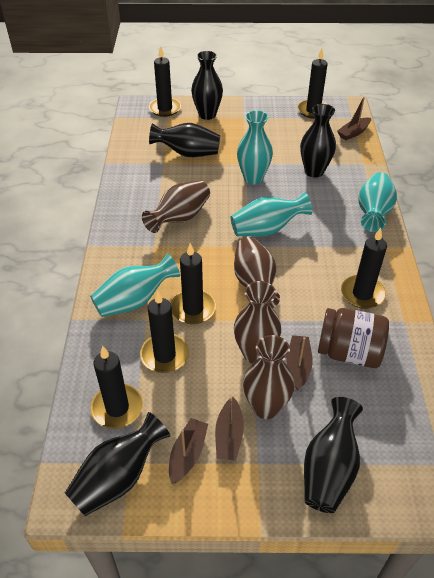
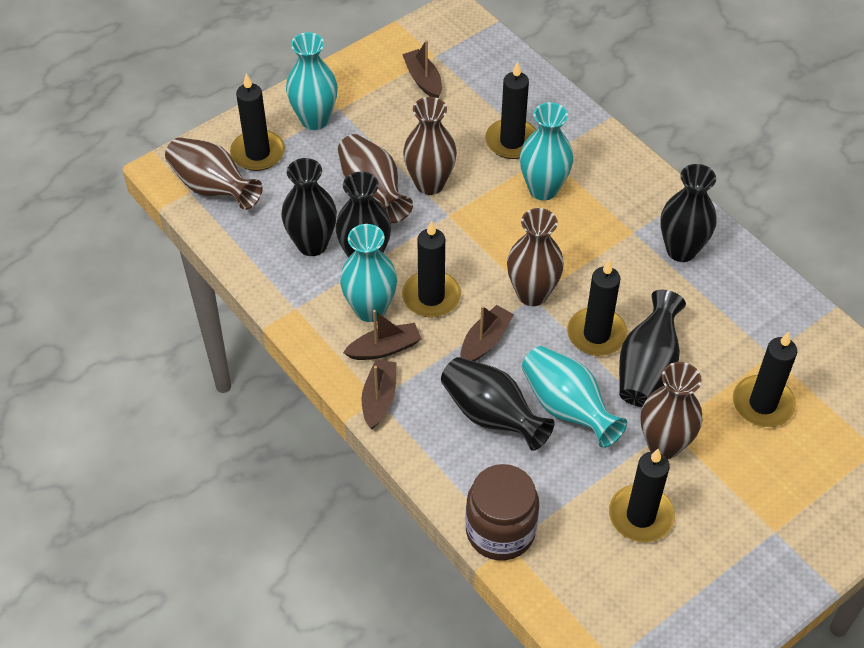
brown vase: [142,180,210,233] [234,237,280,308] [234,281,281,363] [243,335,295,419] = 4 -> [165,137,263,210] [338,134,413,223] [403,97,457,195] [507,208,564,306] [641,362,702,459] = 5

